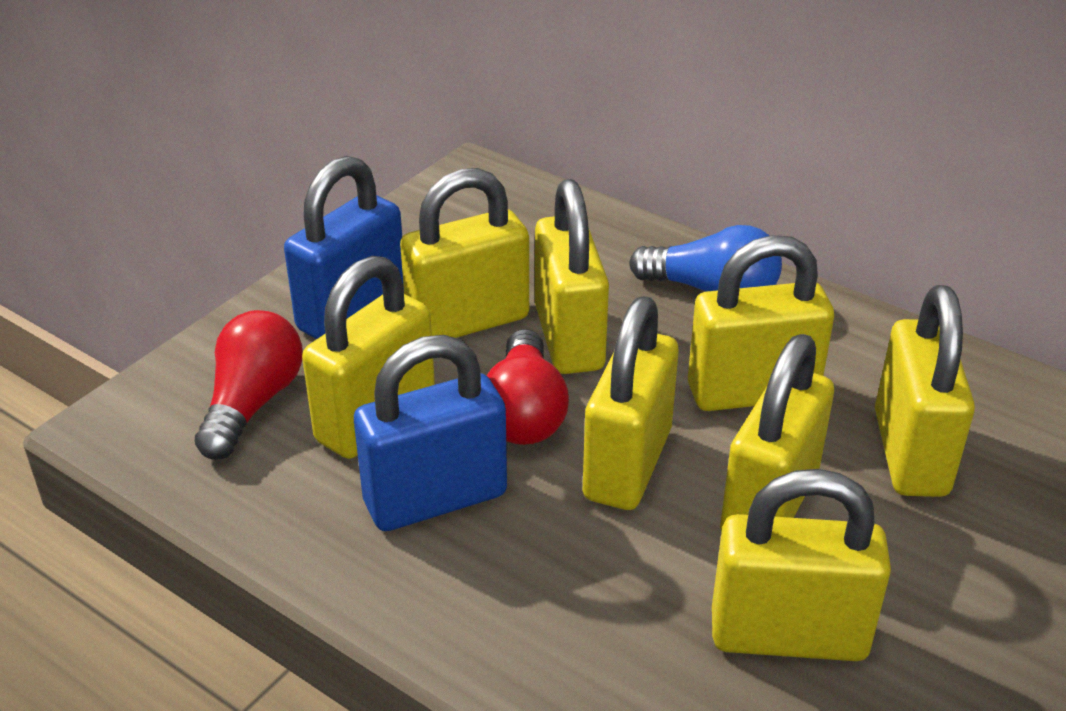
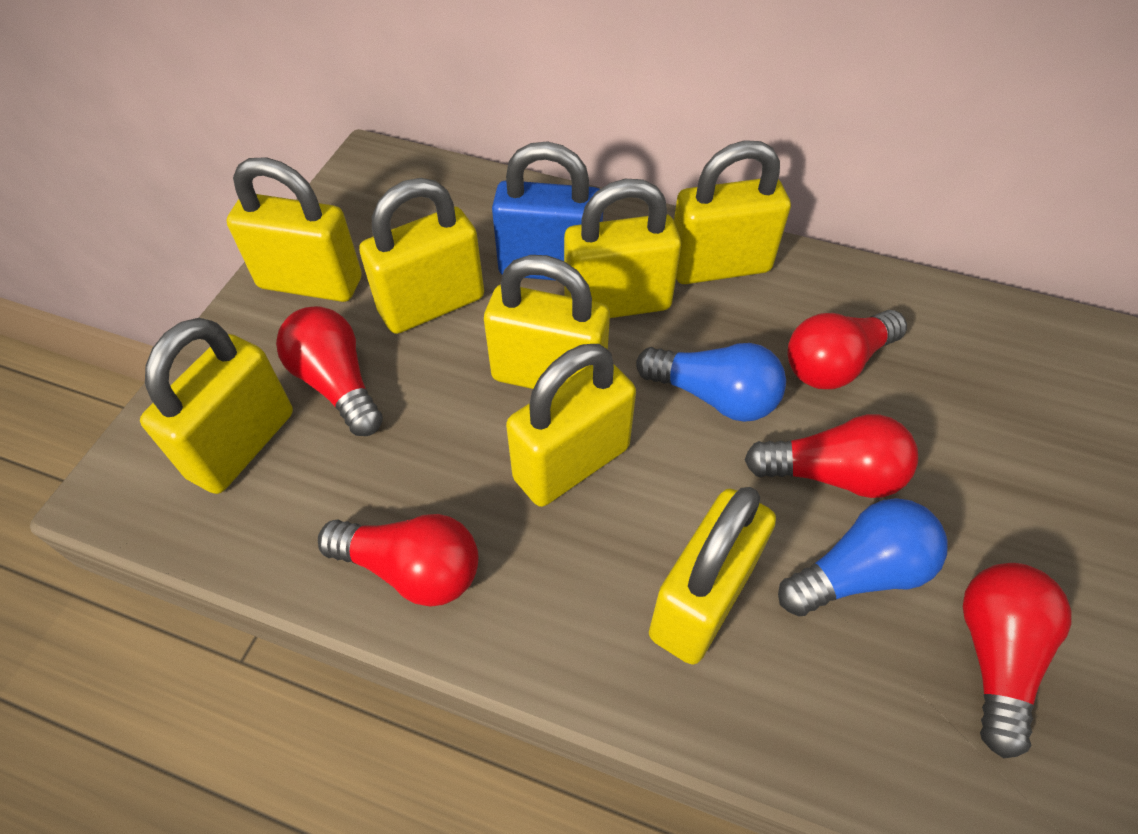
blue light bulb: [629,225,782,292] = 1 -> [636,343,786,422] [778,498,948,617] = 2
blue padlock: [284,156,404,339] [354,335,507,531] = 2 -> [492,141,603,281] = 1
red light bulb: [195,310,303,460] [486,329,569,445] = 2 -> [276,306,383,436] [318,514,478,607] [745,414,918,498] [787,310,907,389] [963,563,1071,758] = 5

